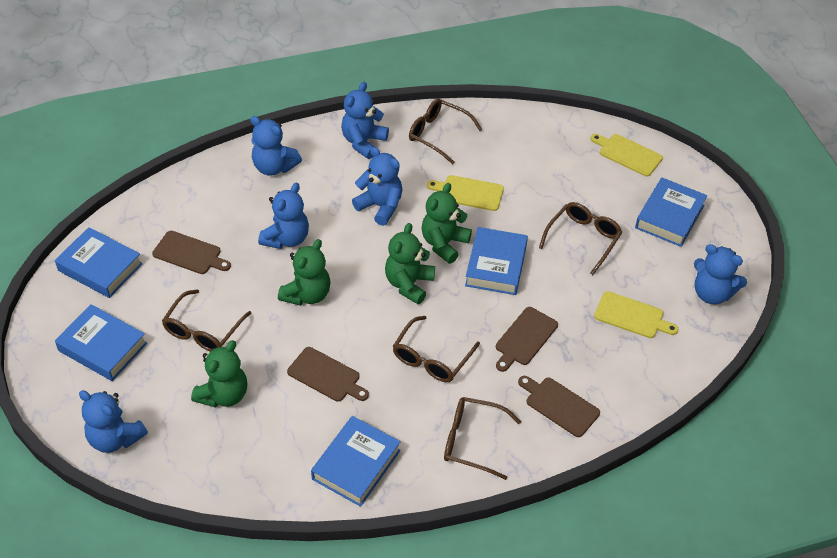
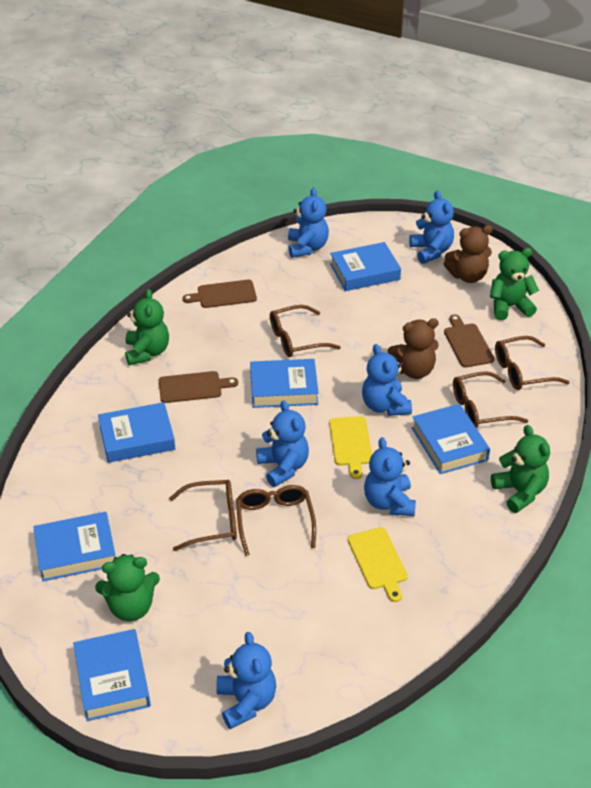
blue book: [55,227,143,298] [55,304,147,381] [311,416,401,507] [465,227,528,295] [635,178,707,247] = 5 -> [33,512,115,581] [73,629,151,721] [98,402,175,463] [250,359,319,408] [330,242,401,291] [411,404,490,474] = 6
brown cutting board: [152,231,231,274] [287,347,369,402] [496,307,558,372] [518,376,600,437] = 4 -> [158,371,238,403] [183,280,257,308] [444,314,494,367] = 3
brown teddy bear: none = 0 -> [388,318,439,379] [444,225,493,283] = 2
yellow cutting board: [427,175,504,211] [591,134,663,176] [594,291,678,338] = 3 -> [329,416,372,479] [348,527,408,602] = 2

